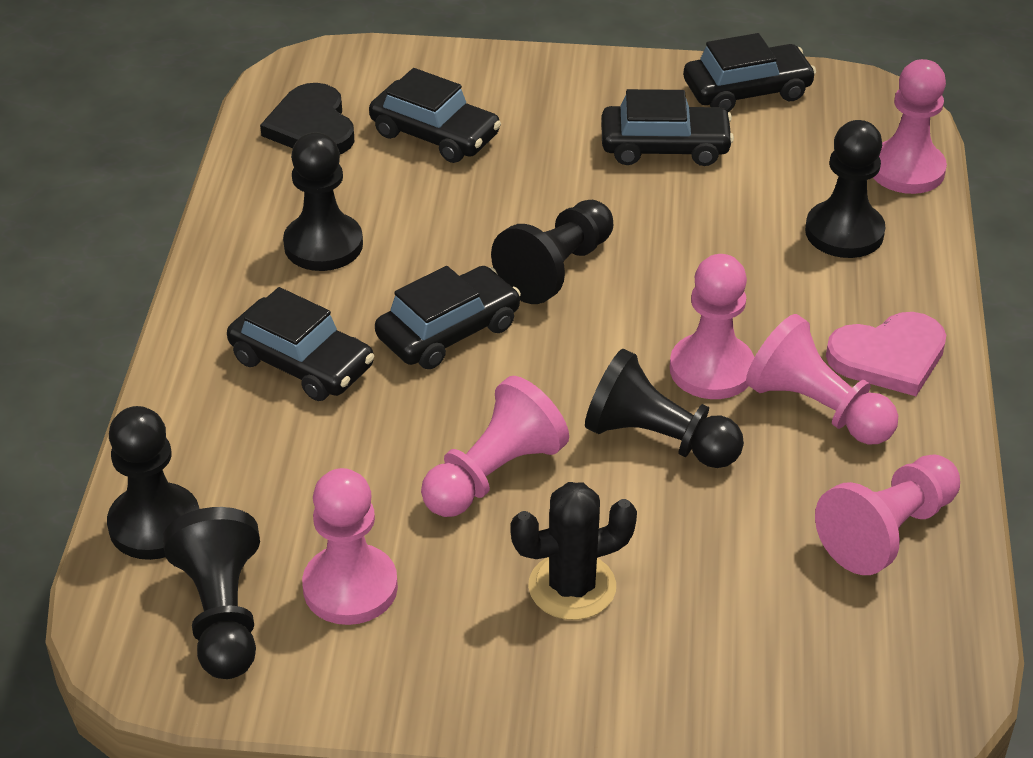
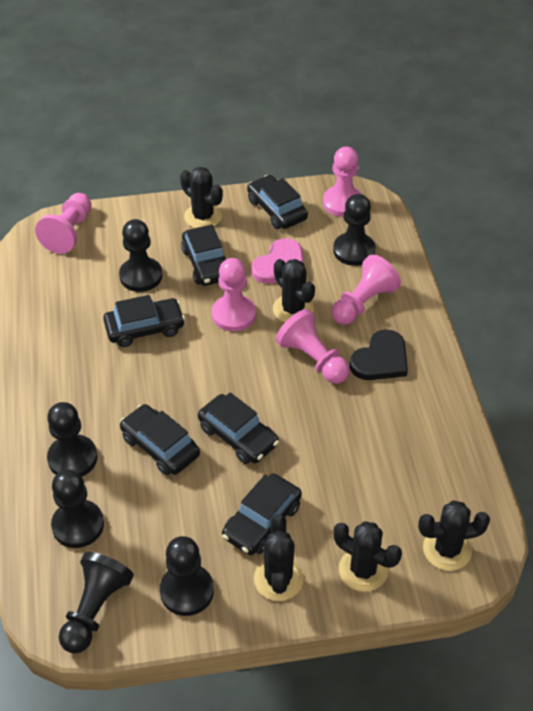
black cactus: [510,482,637,620] = 1 -> [180,167,223,228] [254,514,303,601] [273,259,315,323] [333,521,402,592] [418,501,490,571] = 5
black car: [227,287,374,401] [369,68,501,163] [375,266,521,369] [601,89,734,166] [683,33,816,112] = 5 -> [103,295,185,347] [120,404,200,475] [181,224,226,286] [198,392,279,464] [222,474,302,555] [247,175,308,229] = 6
pink pawn: [302,468,398,625] [421,376,569,517] [670,254,754,399] [746,314,898,444] [815,454,960,575] [873,59,947,194] = 6 -> [35,193,92,254] [212,258,256,332] [276,309,350,384] [323,147,361,217] [332,255,401,325] = 5

